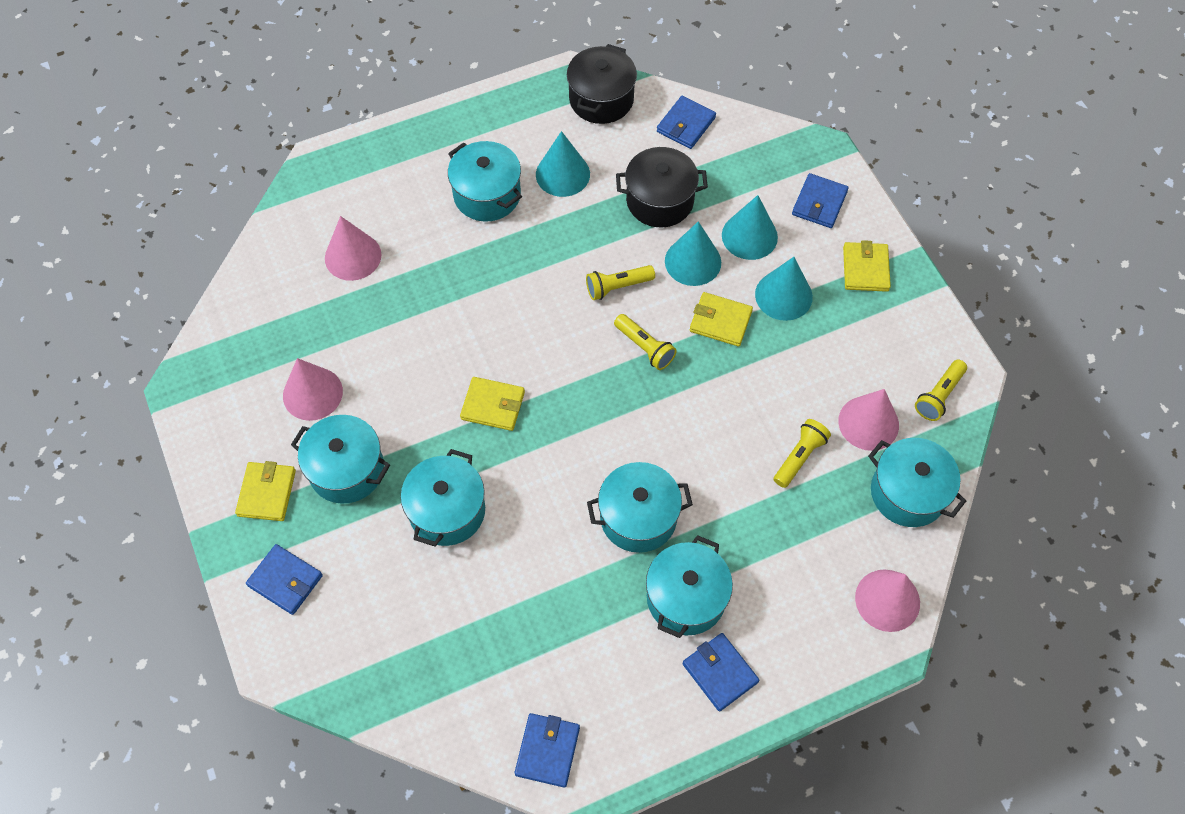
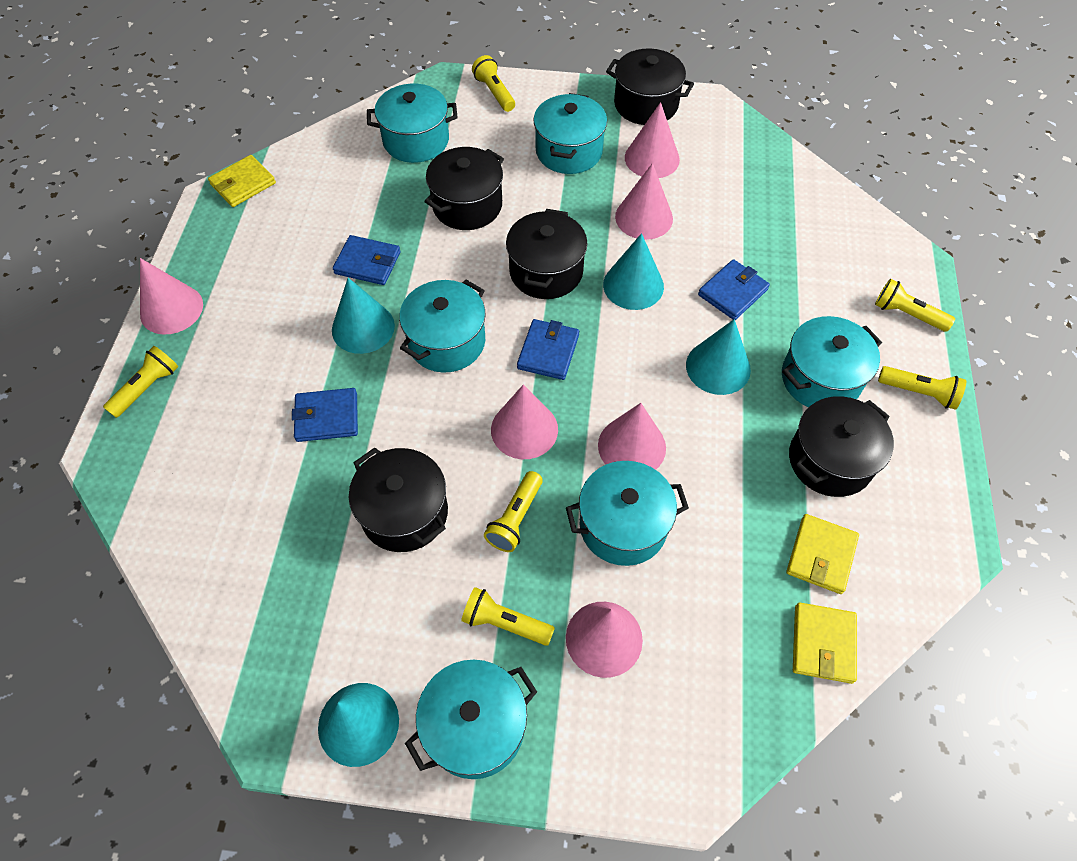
black pot: [567,44,637,124] [616,147,708,227] = 2 -> [349,447,448,552] [424,147,504,230] [506,209,588,299] [606,48,694,125] [789,396,894,497] = 5
blue wallet: [246,544,323,615] [515,713,580,788] [657,96,716,149] [682,633,759,711] [792,173,849,228] = 5 -> [292,388,358,442] [333,235,401,285] [517,319,579,380] [698,259,770,320] = 4
pink cone: [283,358,343,421] [325,216,381,281] [838,389,899,451] [855,569,920,632] = 4 -> [140,258,203,335] [491,385,558,459] [566,602,643,678] [598,403,666,470] [615,163,673,240] [625,102,680,178] = 6
yellow flashlight: [586,265,655,300] [614,314,677,370] [773,419,831,488] [915,359,967,421] = 4 -> [103,346,178,418] [461,587,555,646] [472,55,515,112] [484,471,543,552] [875,279,955,332] [878,366,966,410] = 6
yellow wallet: [235,461,296,521] [460,377,525,431] [690,292,753,346] [843,240,891,292] = 4 -> [208,155,276,207] [786,514,859,594] [793,603,857,684] = 3

